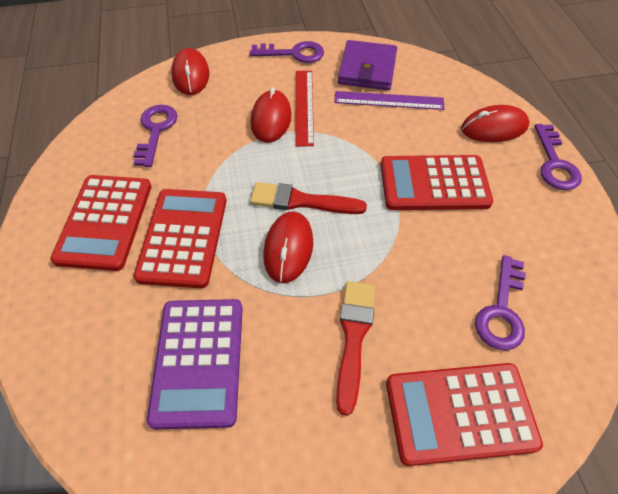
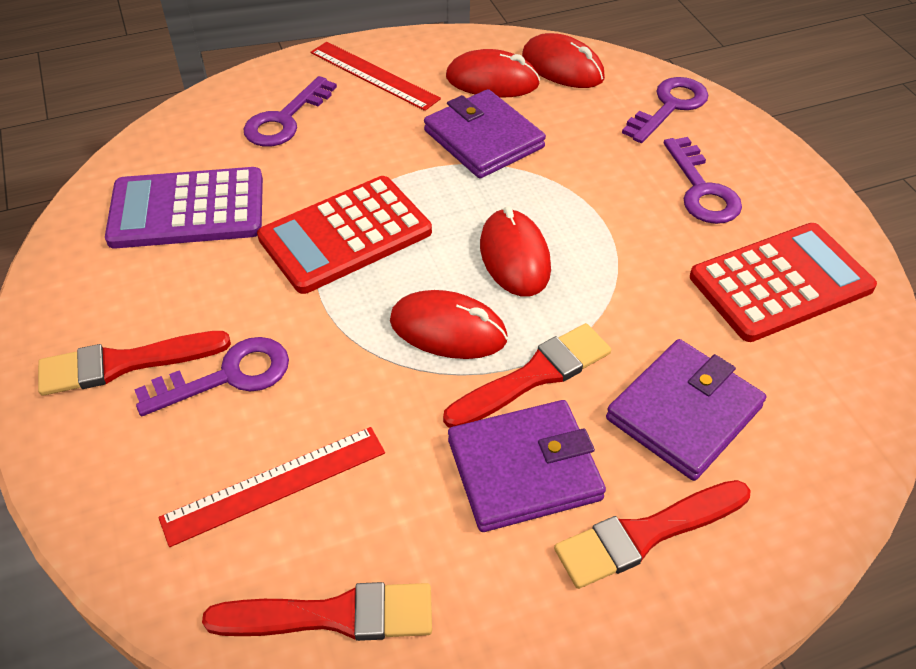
purple ruler: [334,91,444,110] = 1 -> none = 0
purple wallet: [338,40,397,90] = 1 -> [424,89,546,179] [448,400,606,532] [606,339,766,481] = 3
red brush: [250,182,367,214] [336,281,376,416] = 2 -> [38,331,231,396] [202,582,432,641] [443,323,611,428] [554,480,751,589] = 4
red calculator: [50,175,151,271] [134,189,227,288] [381,155,493,210] [386,363,543,466] = 4 -> [257,176,432,294] [690,223,877,342] = 2
red ruler: [296,71,314,146] = 1 -> [158,427,385,547] [311,42,441,111] = 2

